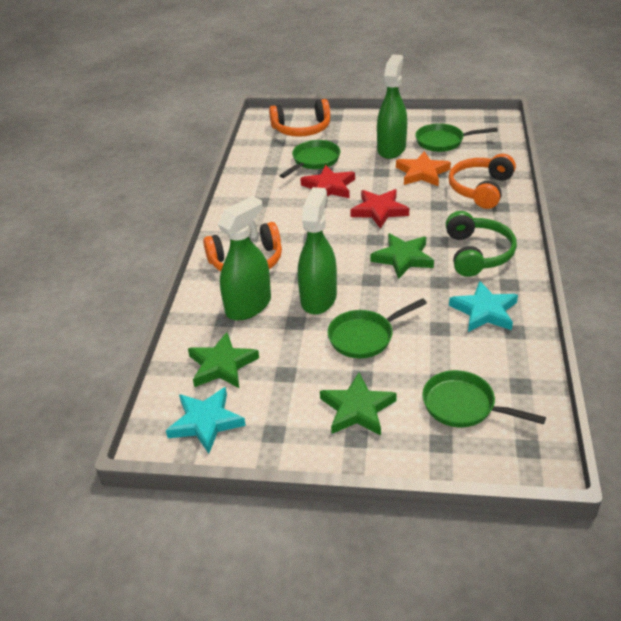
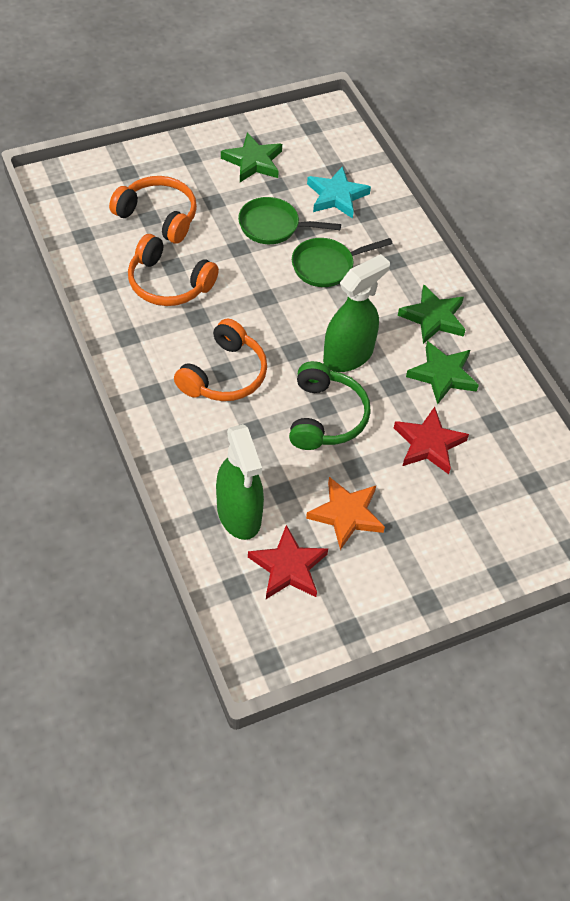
green pan: [280,140,340,178] [327,298,427,358] [415,123,498,152] [422,370,546,427] = 4 -> [238,197,341,244] [292,238,393,287] = 2
green spray bottle: [218,196,271,321] [298,187,337,315] [377,54,407,159] = 3 -> [216,424,264,540] [323,254,390,372] = 2
turquoise star: [166,387,246,454] [449,281,518,332] = 2 -> [307,166,371,218] = 1

